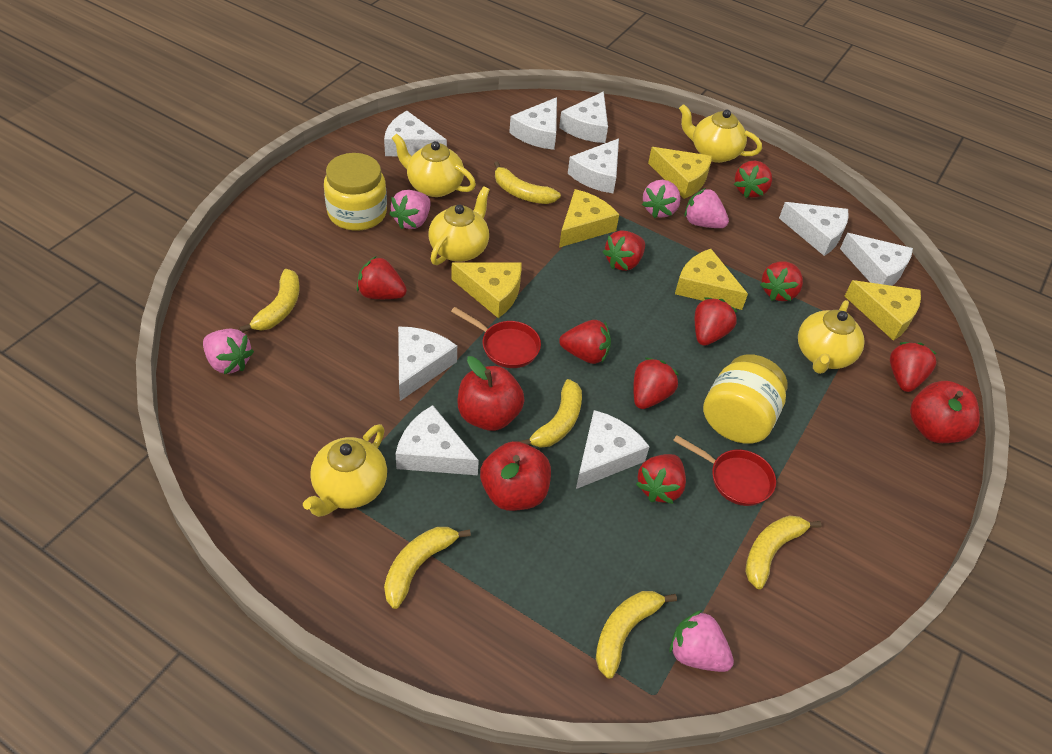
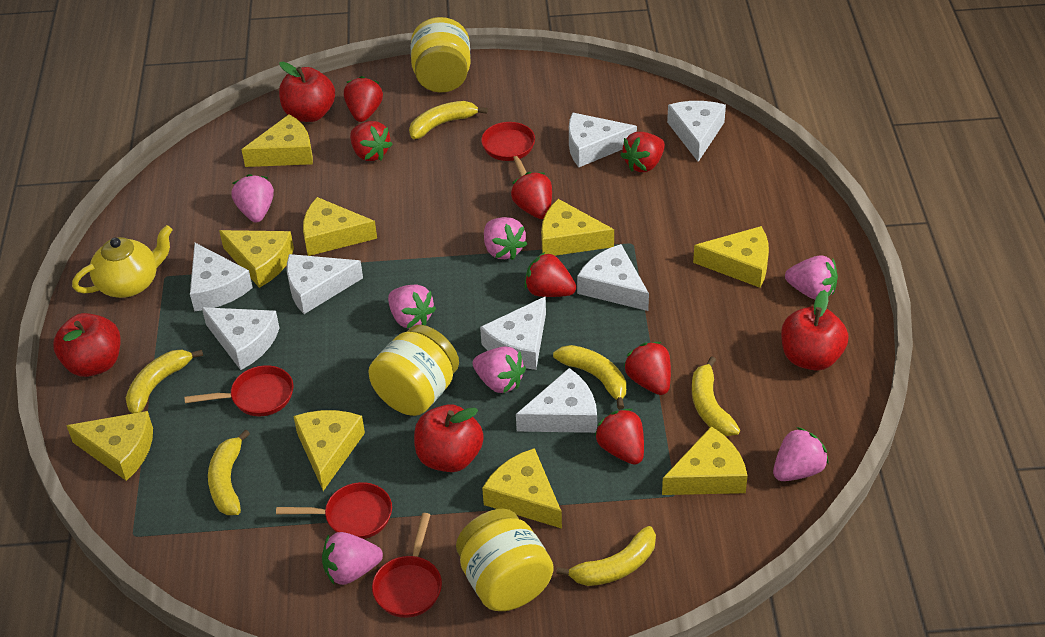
pink strawberry: [203,329,254,374] [389,190,430,229] [642,180,681,218] [670,610,734,672] [685,188,729,228] = 5 -> [231,174,274,222] [322,532,383,585] [388,284,436,329] [473,346,526,393] [484,217,527,260] [773,427,829,481] [785,255,838,299] = 7
red apple: [457,356,525,431] [480,441,551,511] [910,381,980,443] = 3 -> [53,313,121,377] [279,62,335,122] [414,404,484,472] [781,290,848,371] = 4
red pan: [451,307,541,368] [673,435,776,506] = 2 -> [184,365,293,416] [276,482,392,539] [372,513,442,618] [481,122,535,177] = 4
red strawberry: [357,256,407,299] [559,320,611,364] [603,231,645,271] [633,358,679,409] [636,454,686,504] [695,297,738,346] [734,161,772,198] [760,261,803,301] [890,342,937,392] = 9 -> [344,76,383,122] [350,121,393,161] [511,172,552,219] [525,252,576,297] [594,409,644,465] [620,132,665,172] [624,342,671,395] = 7
white cheese: [384,111,447,156] [396,405,479,475] [398,326,457,401] [509,97,557,150] [559,91,608,143] [568,138,619,193] [576,410,650,489] [779,202,849,256] [840,233,913,286] = 9 -> [190,243,253,311] [202,307,280,370] [287,254,363,314] [480,296,546,370] [516,368,597,433] [569,113,637,167] [577,244,649,311] [667,101,726,162] = 8
yellow cheese: [451,262,522,318] [559,189,619,247] [648,147,712,199] [675,249,748,310] [845,280,921,341] = 5 -> [66,411,153,481] [219,230,294,288] [241,114,313,167] [293,410,365,491] [303,197,377,256] [482,448,562,529] [541,199,614,256] [662,426,748,495] [693,226,769,288] = 9
yellow jar: [324,153,387,231] [703,354,788,444] = 2 -> [368,325,459,416] [411,17,471,93] [456,509,553,611] = 3
yellow teapot: [303,424,387,517] [392,133,476,197] [428,186,490,265] [679,104,762,163] [798,300,864,374] = 5 -> [72,225,173,298] = 1

